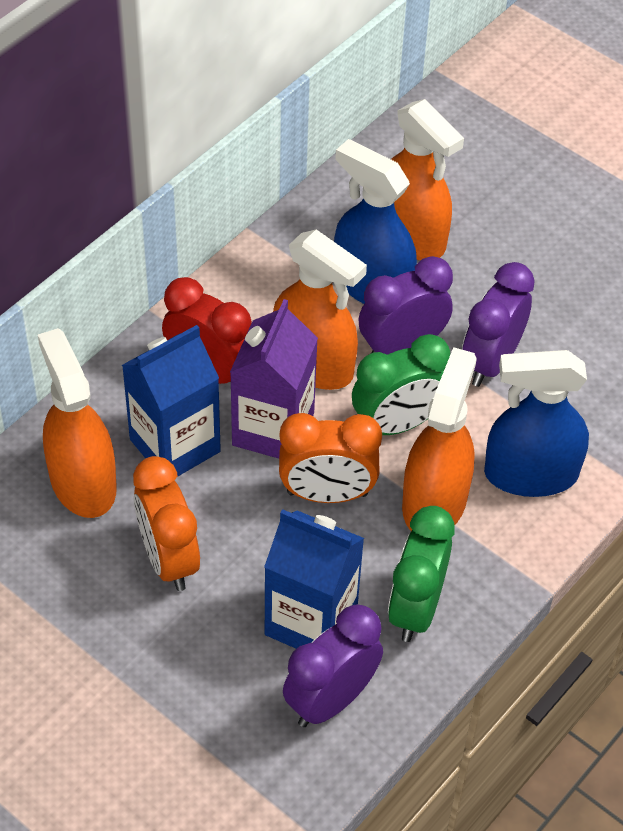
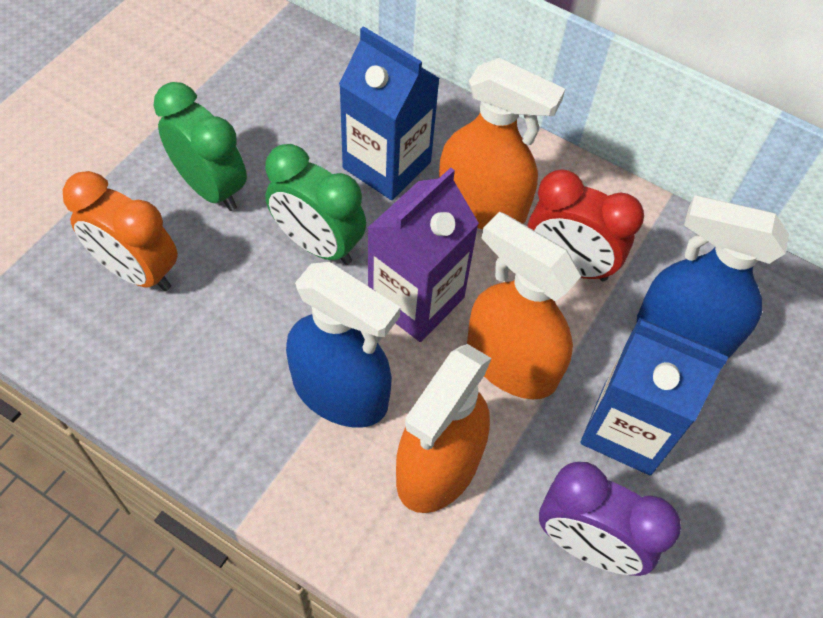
orange clock: [133,456,200,591] [279,413,382,503] = 2 -> [63,171,178,291] = 1
orange spray bottle: [38,328,117,518] [273,229,367,390] [391,99,464,260] [402,347,477,531] = 4 -> [396,344,492,513] [439,58,565,229] [467,212,581,399] = 3
purple clock: [283,604,383,727] [358,256,453,355] [462,262,535,387] = 3 -> [539,462,681,576] = 1

